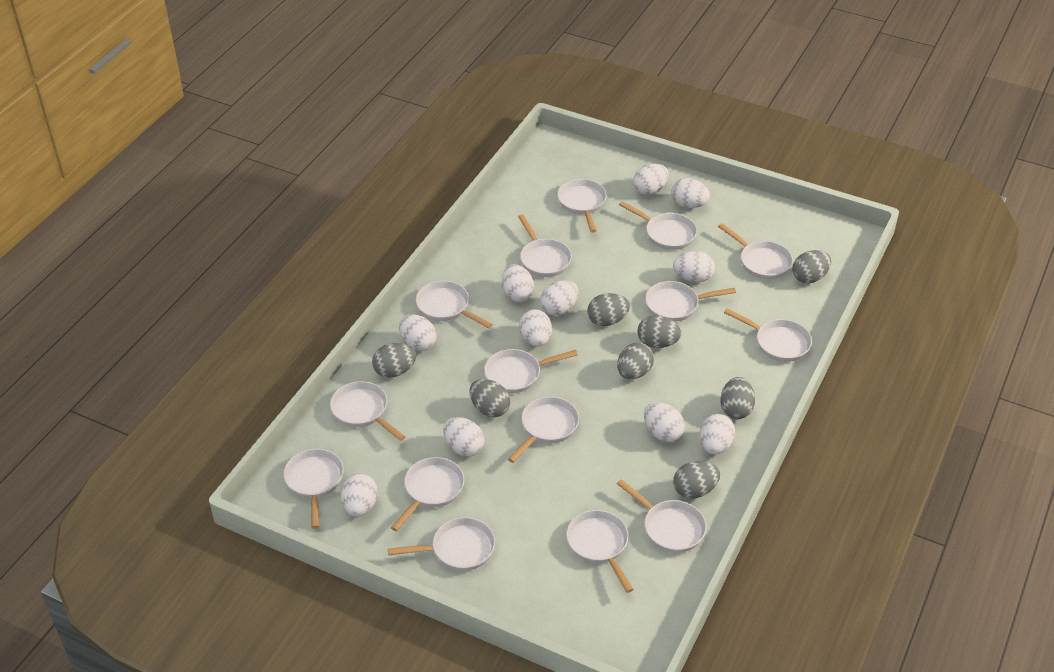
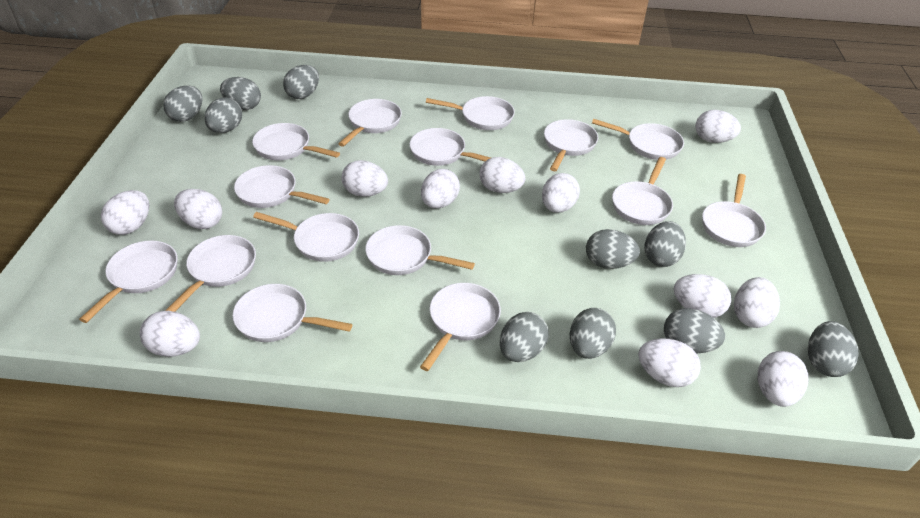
grey egg: [372,343,416,378] [469,379,510,417] [587,293,630,326] [617,343,654,379] [637,315,681,348] [673,461,720,499] [720,377,755,419] [792,250,831,283] = 8 -> [163,85,202,122] [204,97,242,133] [220,77,261,110] [283,65,319,99] [500,312,549,362] [570,308,616,359] [586,229,640,269] [645,221,686,267] [664,308,725,353] [808,321,859,377] = 10
white egg: [341,473,378,517] [399,314,437,351] [443,417,484,457] [502,264,534,302] [519,309,552,347] [540,280,579,315] [633,164,669,195] [644,402,685,442] [671,178,710,208] [673,251,715,282] [699,414,735,454] = 11 -> [101,190,149,235] [140,311,200,357] [174,189,222,229] [342,160,388,197] [421,169,460,208] [479,157,525,193] [542,173,580,213] [638,339,701,387] [674,274,731,318] [695,110,741,143] [734,277,780,328] [758,351,808,407] = 12

